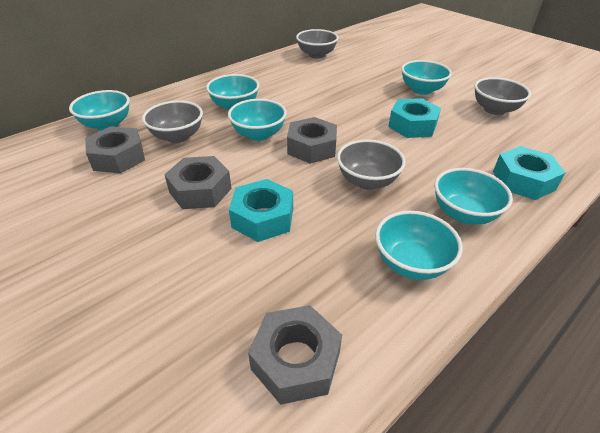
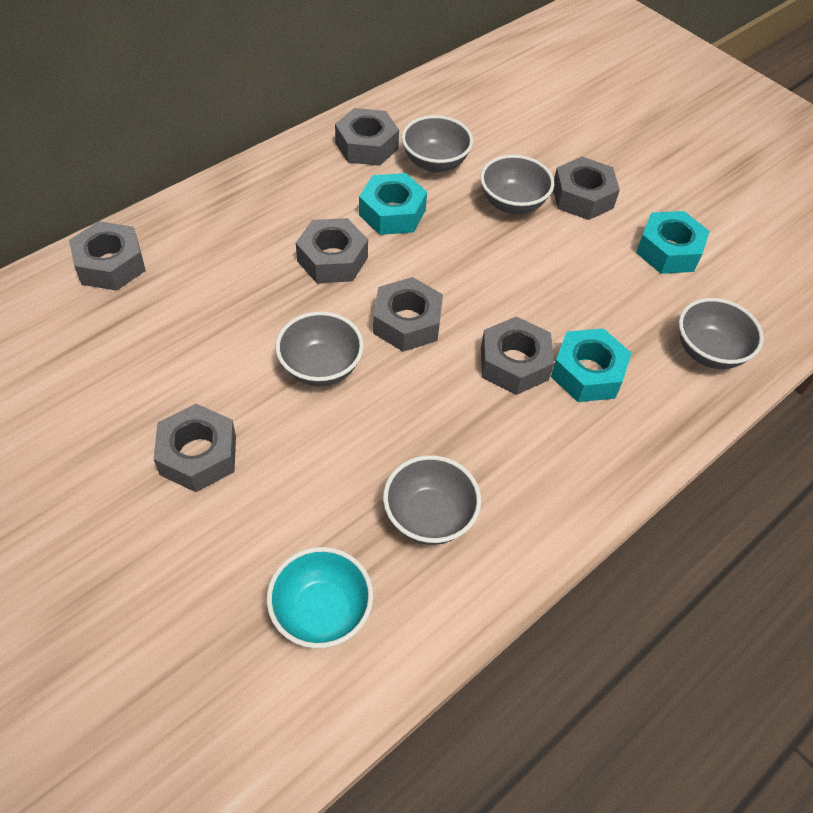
grey bowl: [142,100,203,143] [296,29,338,59] [337,139,406,190] [474,77,531,115] = 4 -> [276,311,364,386] [383,455,481,545] [402,115,473,172] [480,155,554,214] [679,298,764,369] = 5
grey nut: [85,126,145,173] [164,156,232,209] [248,305,342,405] [287,117,337,164] = 4 -> [69,221,146,291] [154,404,236,492] [296,218,368,283] [335,108,399,166] [373,277,443,352] [481,316,554,395] [553,157,620,220] = 7
turquoise bowl: [69,90,130,131] [206,74,259,111] [228,99,287,141] [375,211,463,280] [401,60,452,95] [434,168,513,224] = 6 -> [267,547,373,648] = 1

